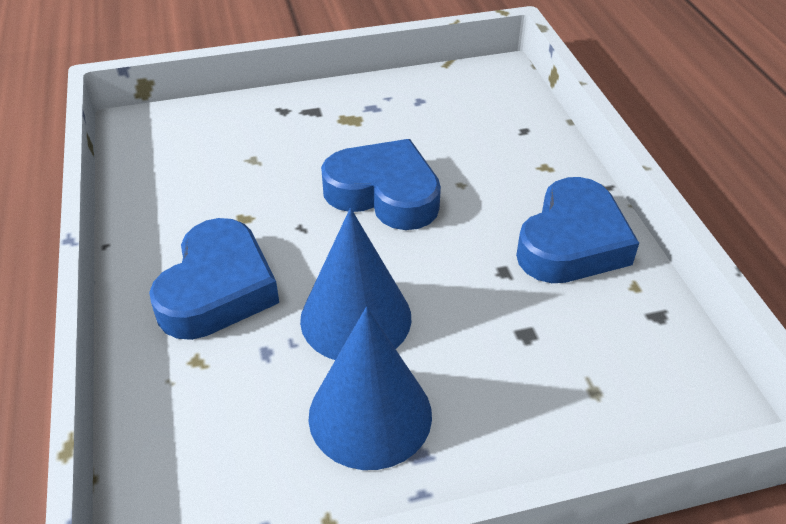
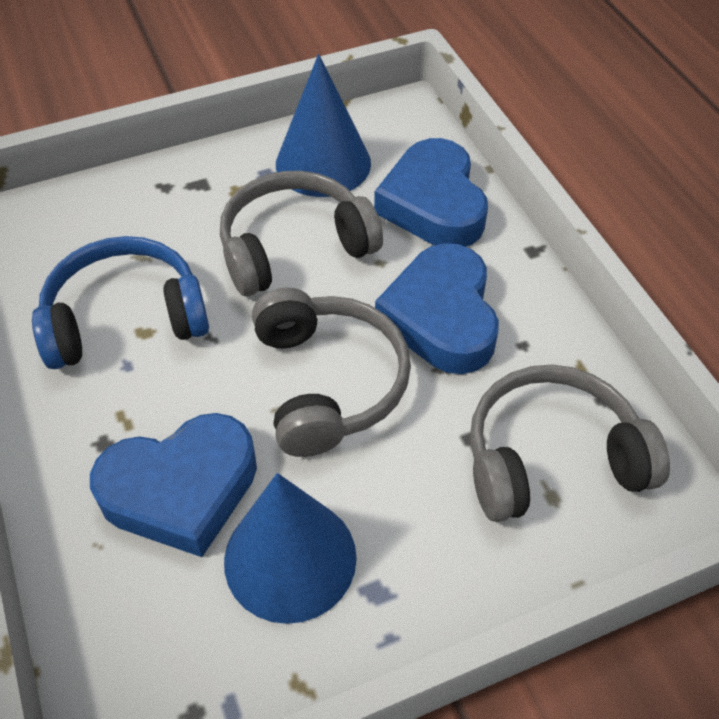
blue headphones: none = 0 -> [32,236,209,369] = 1
grey headphones: none = 0 -> [220,171,383,296] [252,287,411,457] [470,365,670,522] = 3

